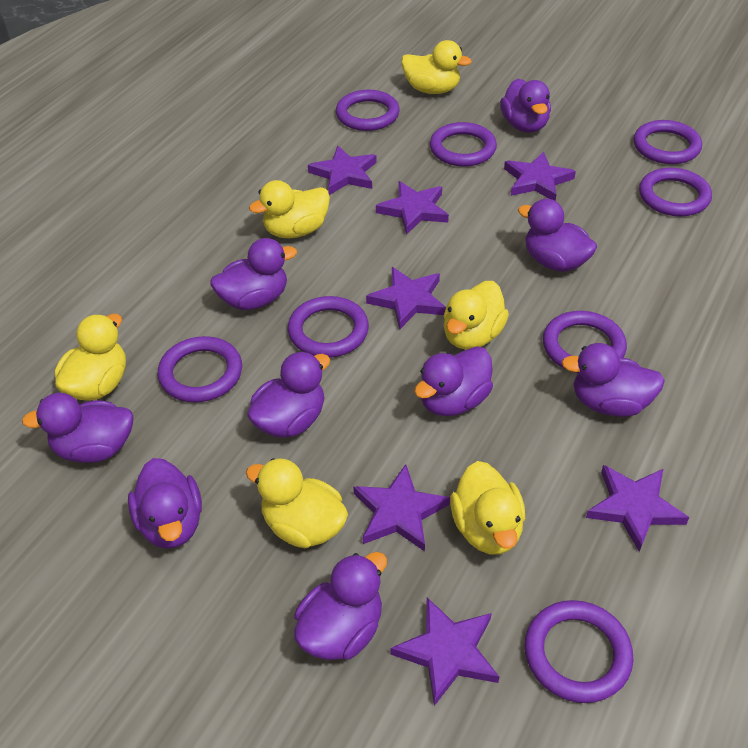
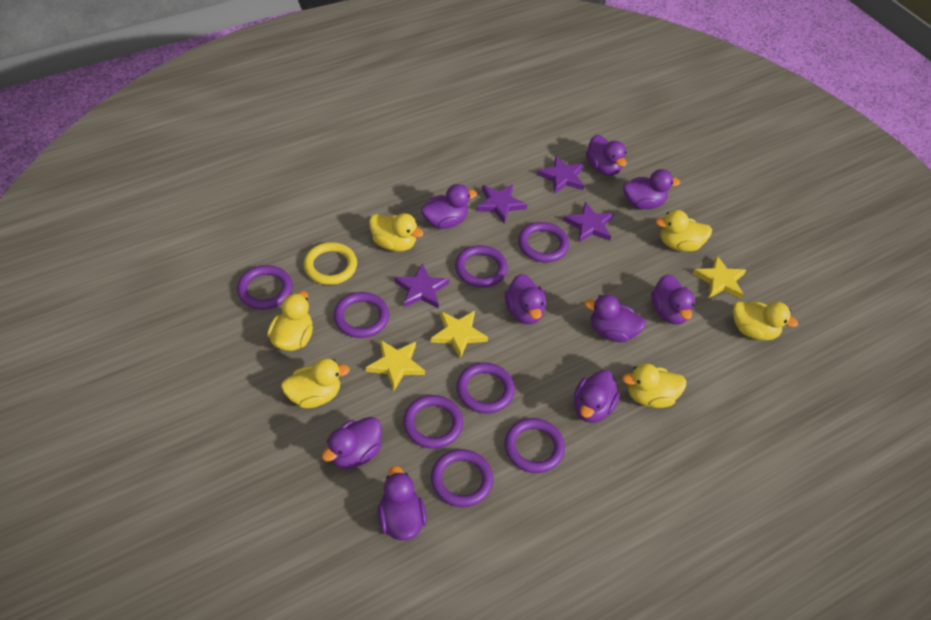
purple star: [308,146,377,195] [353,464,450,552] [366,267,446,329] [376,181,449,235] [391,597,499,706] [504,151,576,201] [586,465,689,552] = 7 -> [394,263,449,308] [476,184,527,223] [537,156,584,194] [563,202,614,242] = 4
yellow ring: none = 0 -> [303,242,357,285] = 1
yellow star: none = 0 -> [366,340,425,391] [430,311,488,359] [693,255,746,298] = 3

